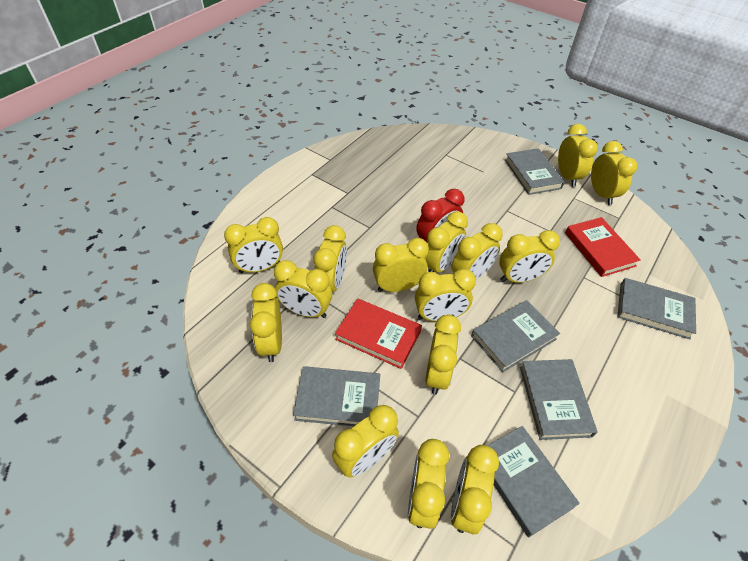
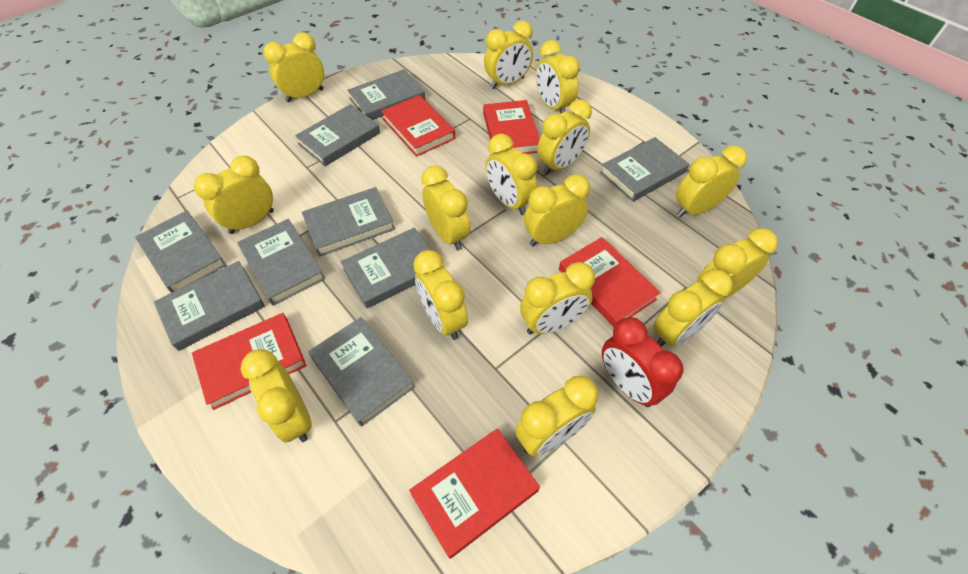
grey book: [293,366,380,426] [471,300,560,372] [487,426,580,538] [505,148,565,195] [520,359,598,440] [617,278,696,339] = 6 -> [135,210,226,293] [154,261,265,351] [237,219,325,306] [295,104,380,166] [302,187,395,257] [308,317,415,427] [341,227,431,309] [347,69,426,120] [600,137,689,202] = 9
red book: [335,298,422,369] [565,217,640,277] = 2 -> [192,313,307,410] [381,95,455,157] [409,428,540,559] [483,100,540,154] [559,237,661,327] = 5

